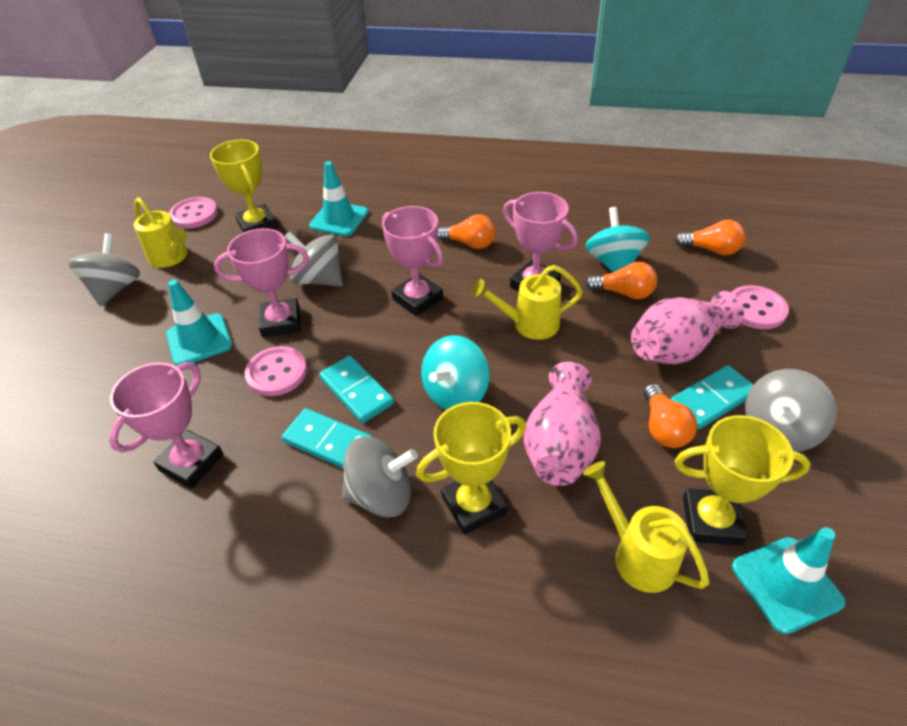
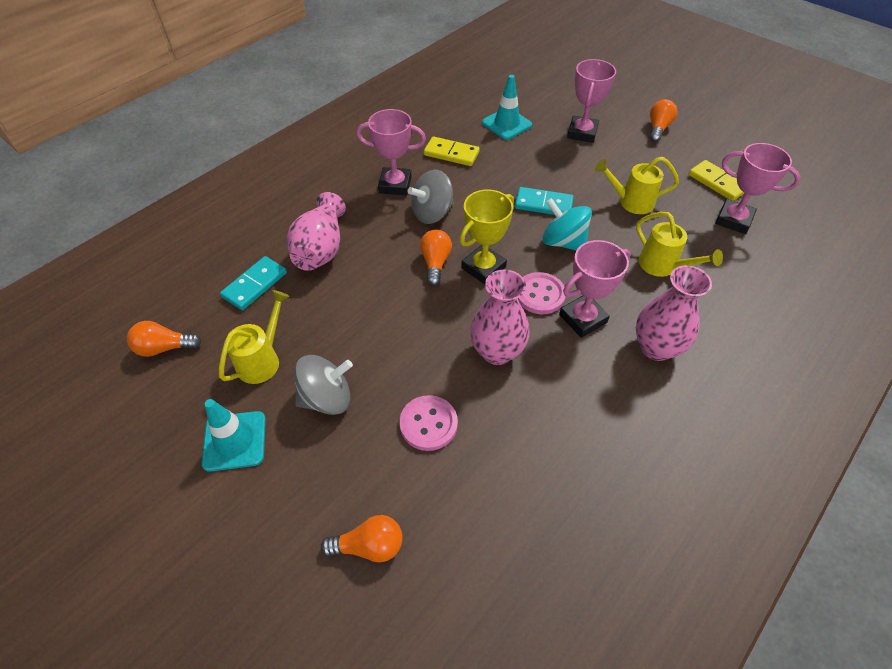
grey spinning top: [68,233,140,306] [284,231,343,287] [342,437,418,517] [745,369,837,452] = 4 -> [294,355,353,415] [408,170,453,224] = 2
pink button: [169,197,218,229] [245,346,307,396] [731,285,789,329] = 3 -> [399,395,458,451] [518,272,566,314] = 2
pink vase: [524,362,601,486] [631,291,744,364] = 2 -> [287,192,346,271] [470,269,529,365] [636,265,712,361] = 3
turquoise domino: [282,408,372,469] [319,356,394,423] [671,365,753,429] = 3 -> [220,256,287,310] [515,187,573,215] = 2
turquoise spinning top: [421,335,490,410] [585,207,650,272] = 2 -> [542,198,592,251] = 1
turquoise traffic cone: [166,280,232,366] [309,161,368,236] [732,527,845,634] = 3 -> [202,399,266,472] [482,75,532,140] = 2
yellow domino: none = 0 -> [424,137,480,166] [689,160,744,201] = 2
yellow trophy: [210,140,278,233] [416,402,526,535] [674,415,811,545] = 3 -> [459,189,514,284] = 1

